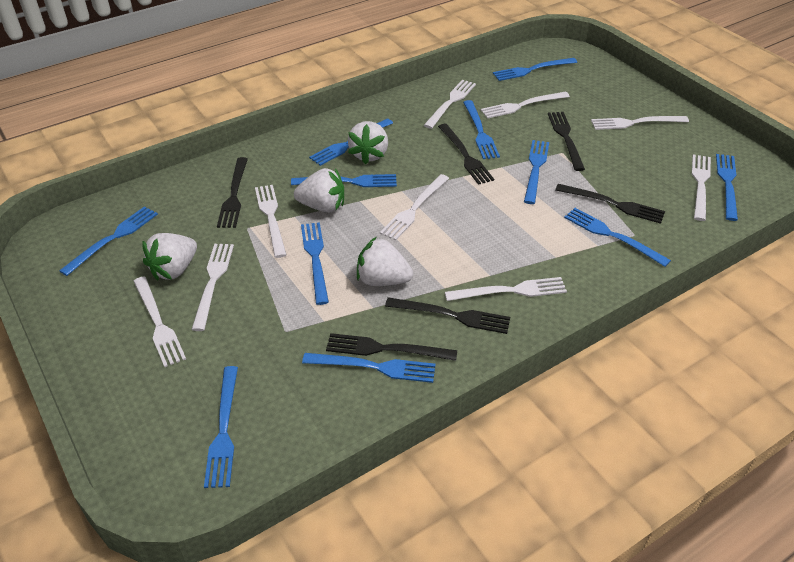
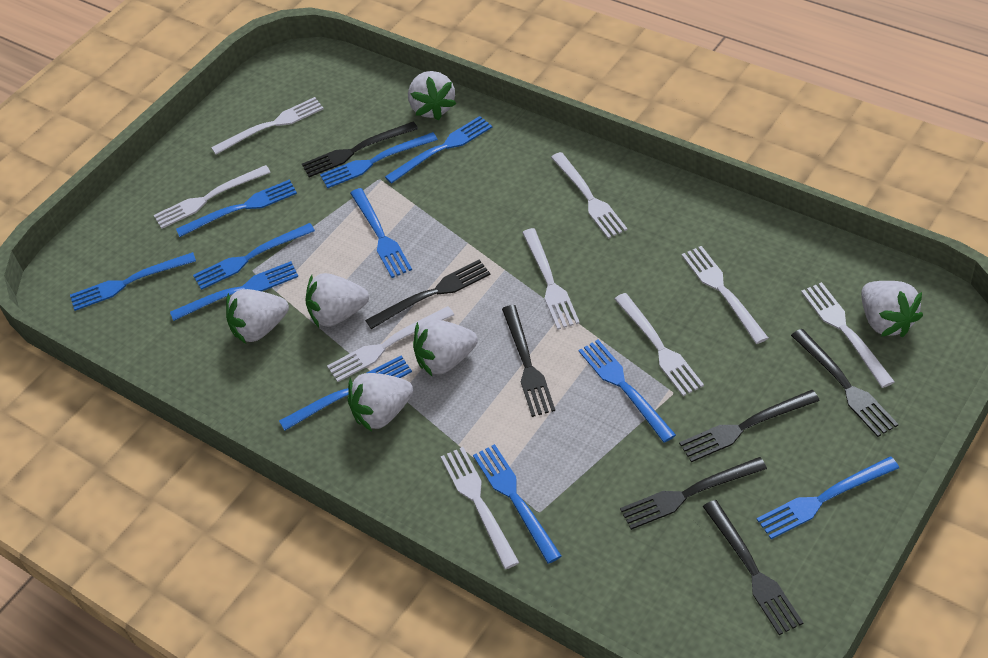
black fork: [217,157,248,228] [326,333,457,361] [385,297,510,334] [438,124,494,185] [548,112,585,171] [555,184,665,224] = 6 -> [302,121,418,177] [365,260,490,329] [502,305,555,417] [620,457,767,530] [679,390,820,462] [703,500,803,635] [791,329,898,437] = 7
white strawberry: [143,233,197,281] [294,168,344,212] [348,121,388,164] [357,237,413,286] = 4 -> [226,289,289,344] [305,273,369,327] [348,373,413,431] [408,71,456,121] [413,319,478,377] [861,281,923,337] = 6

